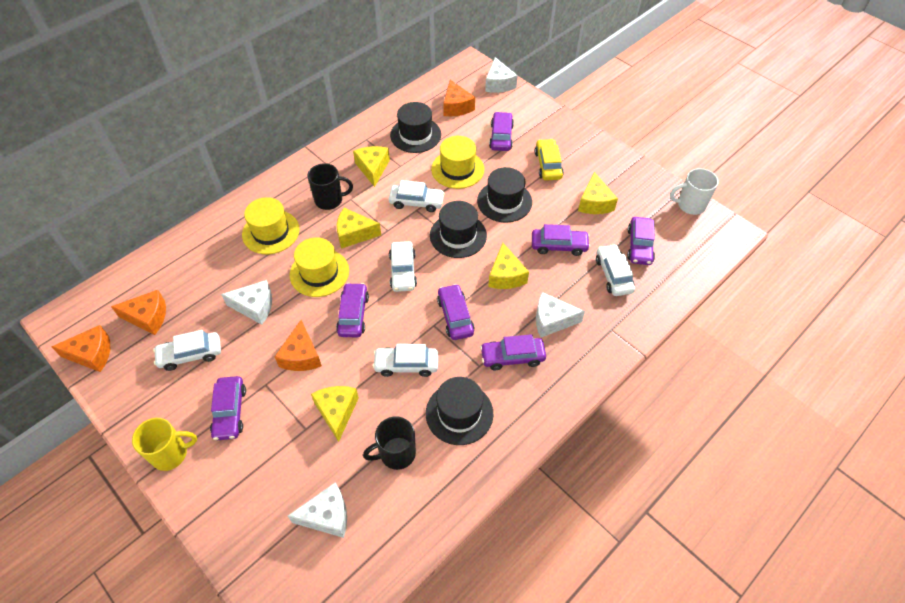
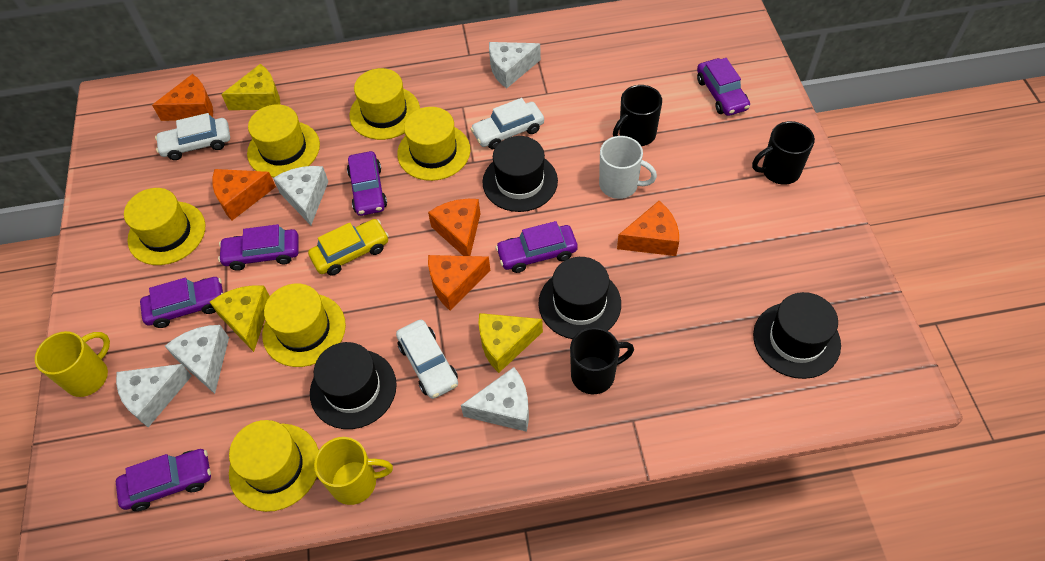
black mug: [307,163,353,210] [363,416,416,470] = 2 -> [570,327,634,394] [613,85,662,146] [752,121,815,185] = 3
orange cheese: [52,325,110,372] [111,290,166,335] [275,320,322,371] [443,80,475,116] = 4 -> [152,74,213,121] [212,169,276,220] [428,199,480,256] [428,255,490,311] [617,201,679,256] = 5
purple car: [210,376,246,440] [336,283,369,337] [437,284,475,340] [480,334,546,370] [489,112,514,151] [532,224,590,256] [627,217,655,265] = 7 -> [116,449,211,511] [140,277,223,328] [218,224,299,271] [347,151,387,216] [495,221,578,273] [697,58,750,116] = 6
white car: [153,330,221,371] [373,344,438,377] [388,180,445,212] [389,241,417,292] [596,244,635,296] = 5 -> [155,113,230,160] [396,320,458,399] [470,98,544,149] = 3
white cheese: [221,280,272,325] [288,482,347,538] [485,57,518,93] [536,292,585,337] = 4 -> [116,364,192,427] [165,325,229,394] [273,166,329,225] [461,367,529,432] [489,42,541,88] = 5
yellow cheese: [311,386,359,442] [337,208,381,249] [353,146,390,187] [488,243,529,289] [578,172,618,214] = 5 -> [210,285,270,352] [221,64,280,110] [479,313,543,373] = 3
yellow hat: [242,197,300,254] [289,237,349,297] [431,136,484,189] = 3 -> [124,188,205,265] [229,420,319,512] [247,104,320,177] [262,283,346,367] [349,68,420,140] [397,107,470,181] = 6
yellow mug: [132,418,197,471] = 1 -> [35,331,110,397] [314,437,393,505] = 2

